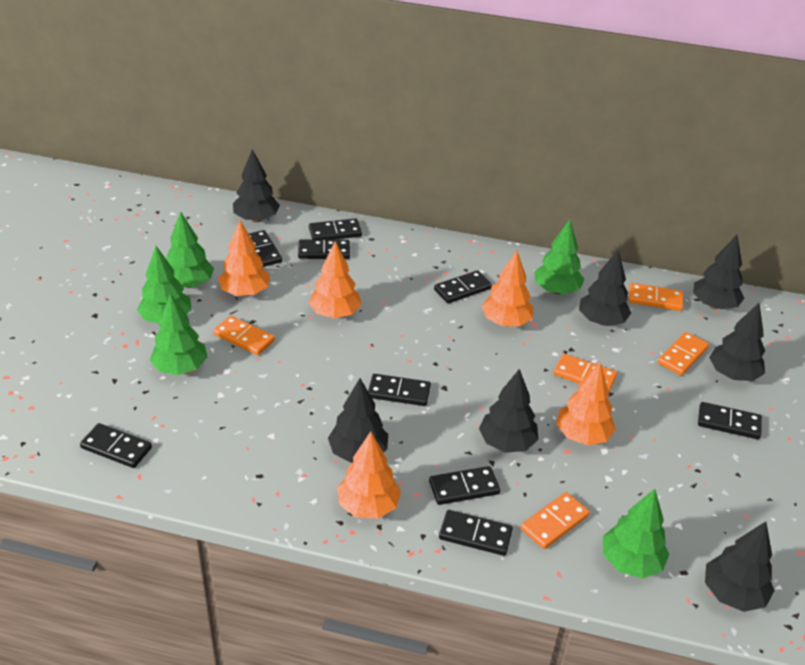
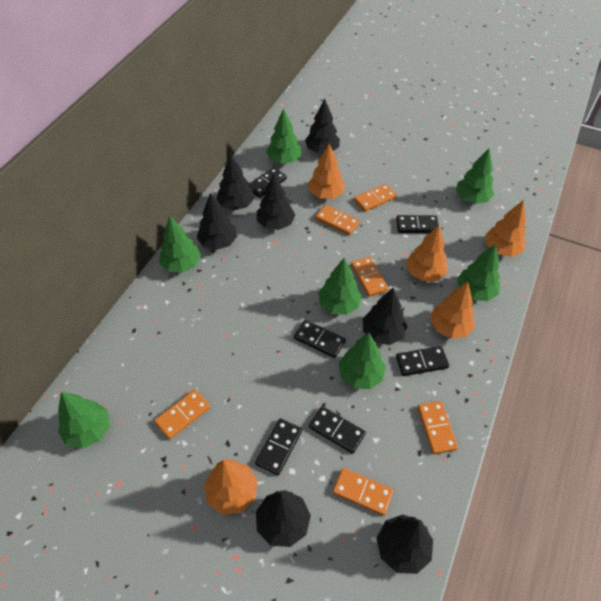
black domino: [80,423,152,468] [249,230,282,267] [298,239,350,259] [309,218,362,240] [368,374,431,406] [429,466,500,505] [434,270,492,304] [439,510,513,556] [698,402,762,439] = 9 -> [248,167,287,198] [255,418,302,475] [294,320,346,358] [309,406,366,454] [396,215,439,233] [396,346,449,376] = 6
green tree: [137,246,192,324] [150,294,207,375] [166,211,214,288] [534,220,584,294] [603,489,669,578] = 5 -> [58,392,110,449] [159,216,201,273] [266,108,301,164] [318,258,362,315] [338,333,386,389] [456,148,494,204] [457,244,500,301] = 7
orange domino: [213,316,275,355] [521,492,590,549] [554,354,617,392] [629,283,683,311] [658,332,709,376] = 5 -> [154,389,210,439] [315,205,360,235] [333,468,394,516] [351,257,388,297] [354,184,397,212] [417,401,458,454] = 6

